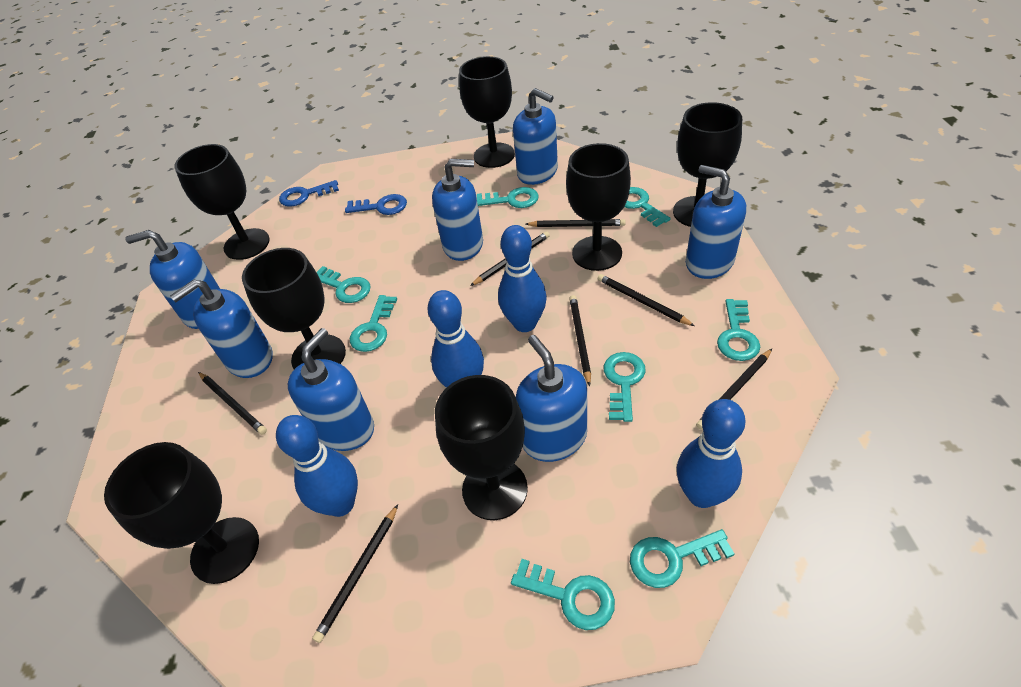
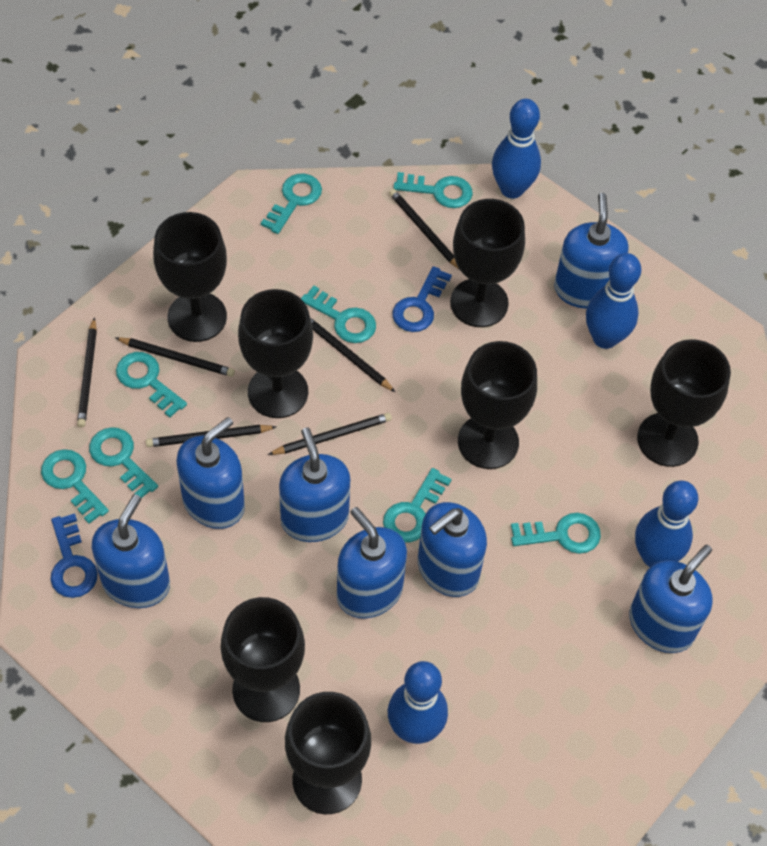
black pencil: [198,372,267,435] [312,504,398,643] [470,231,550,286] [526,219,626,227] [569,295,591,387] [598,274,695,326] [696,349,772,430] = 7 -> [77,317,97,428] [116,337,235,377] [146,425,276,447] [268,413,392,455] [310,318,395,392] [389,189,460,270] = 6

